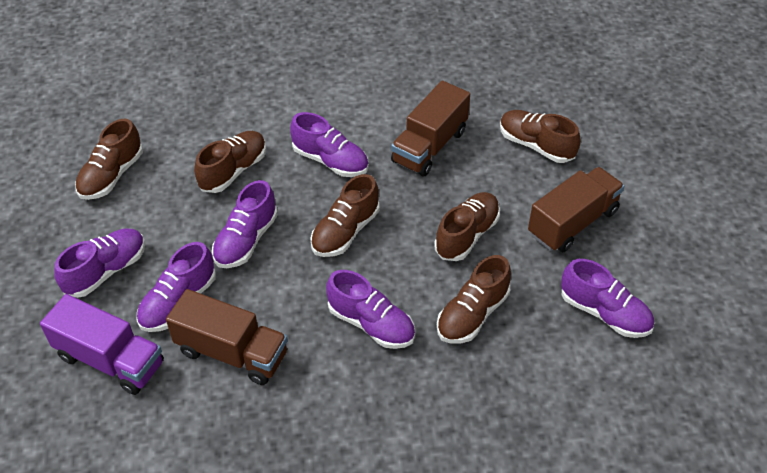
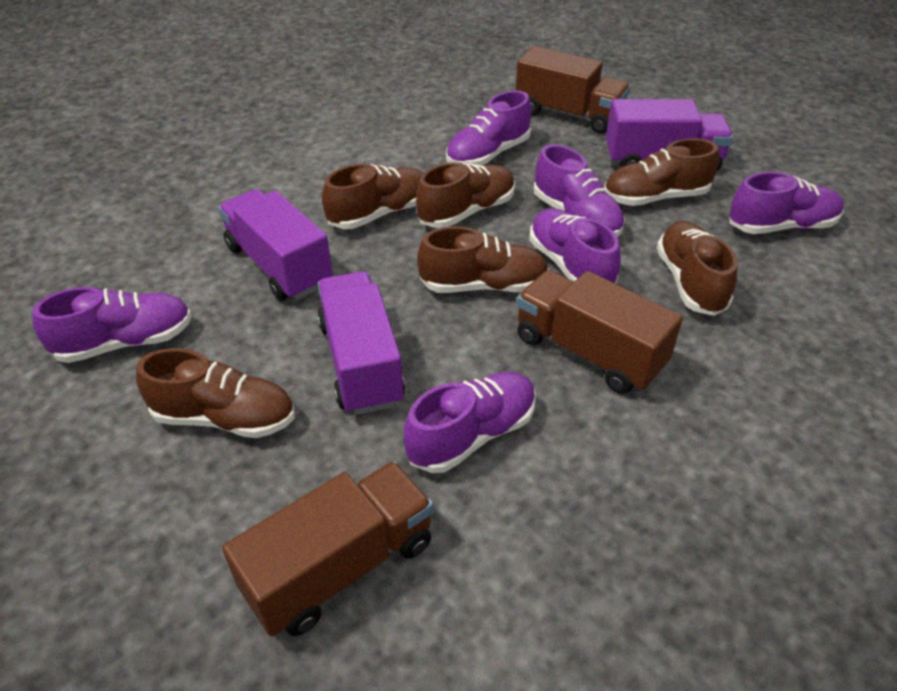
purple truck: [40,294,164,395] = 1 -> [218,189,333,300] [317,271,405,415] [606,99,733,172] = 3

